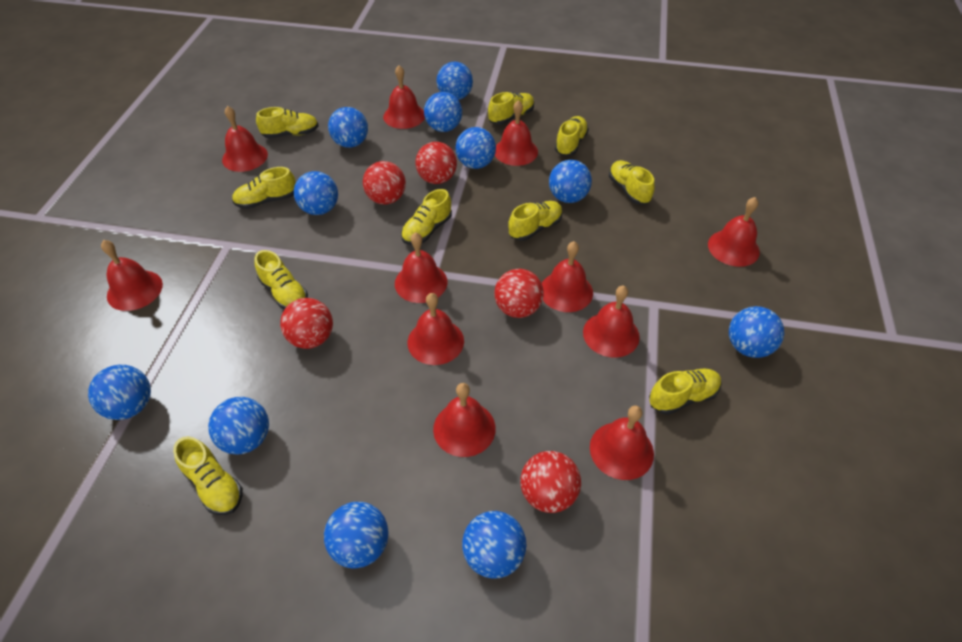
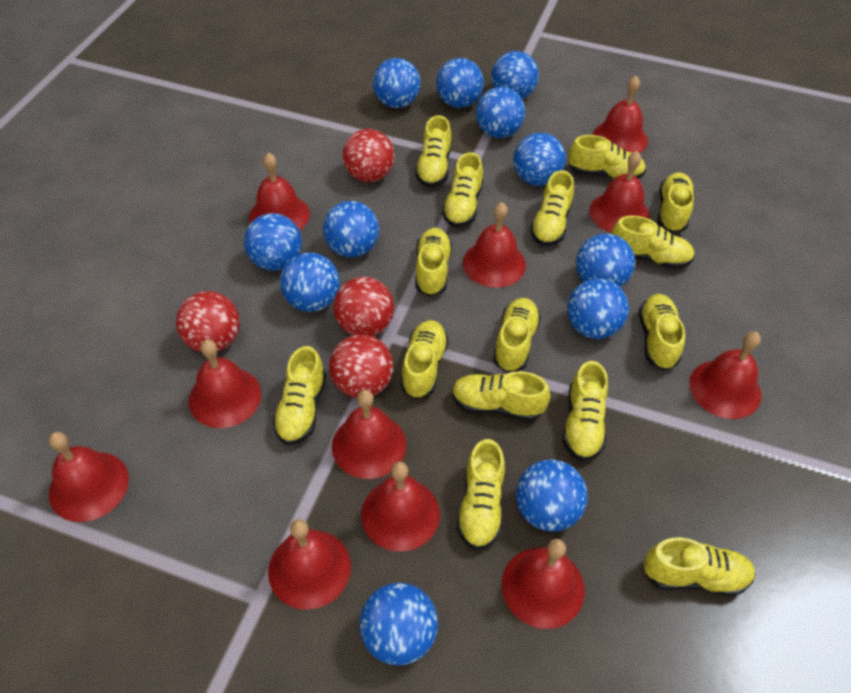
blue ball: [88,365,151,420] [208,397,269,455] [294,171,338,215] [324,502,389,569] [328,107,368,148] [424,92,462,132] [437,62,473,100] [455,127,496,169] [462,511,527,579] [549,160,592,203] [729,306,784,358] = 11 -> [244,213,302,271] [280,252,340,312] [323,201,379,258] [359,583,438,666] [373,58,421,108] [436,58,484,108] [476,87,525,138] [491,51,539,99] [513,133,566,186] [516,459,588,532] [567,279,629,339] [576,234,635,287] = 12
red ball: [280,298,333,349] [363,161,406,205] [415,142,457,184] [494,269,544,318] [520,451,581,513] = 5 -> [176,291,240,352] [329,334,393,398] [333,277,394,336] [343,129,395,182] = 4
yellow shoe: [173,436,243,515] [232,167,296,209] [255,250,308,310] [256,107,319,138] [401,189,452,245] [488,92,534,125] [508,201,563,241] [555,116,589,156] [609,160,655,204] [649,368,722,415] = 10 -> [272,346,326,445] [401,320,449,399] [415,115,452,187] [415,228,452,296] [442,152,483,227] [452,371,550,421] [457,439,505,550] [493,298,541,372] [530,170,574,246] [563,361,608,461] [568,135,646,179] [611,215,695,269] [639,294,685,370] [643,537,755,596] [658,172,694,233] = 15

